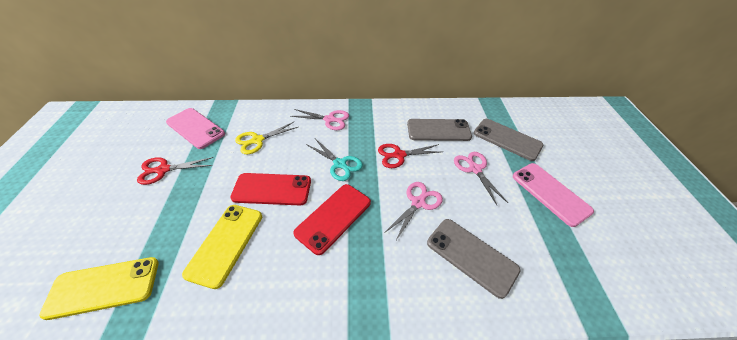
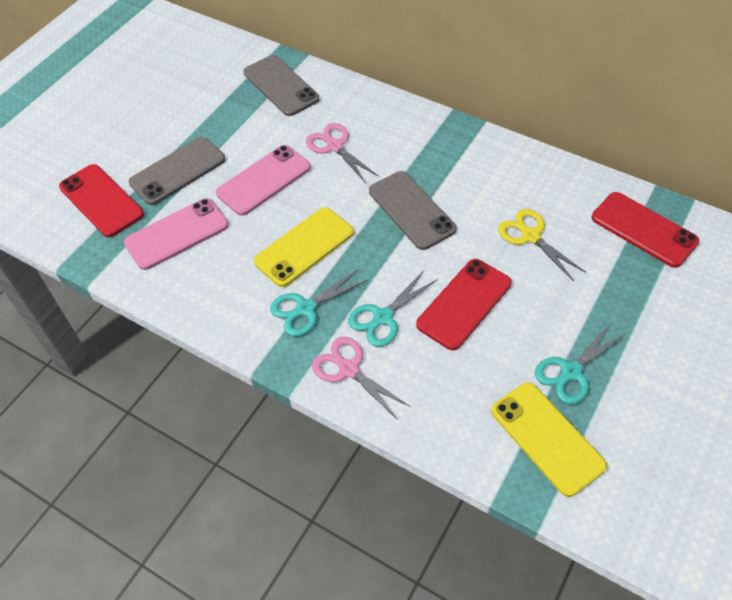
pink scissors: [291,109,349,130] [383,182,443,242] [454,152,508,205] = 3 -> [306,123,379,183] [312,337,411,420] = 2
red phone: [230,173,311,205] [293,184,371,255] = 2 -> [59,164,144,237] [416,259,512,350] [592,192,699,268] = 3
red scissors: [137,157,214,185] [378,144,441,168] = 2 -> none = 0
turquoise scissors: [306,139,363,181] = 1 -> [270,269,368,336] [348,271,438,347] [535,324,627,404] = 3

